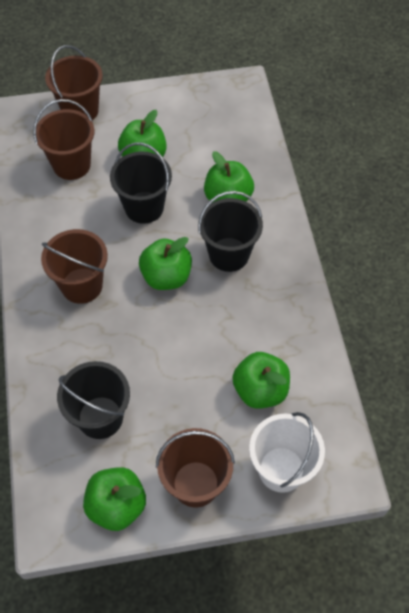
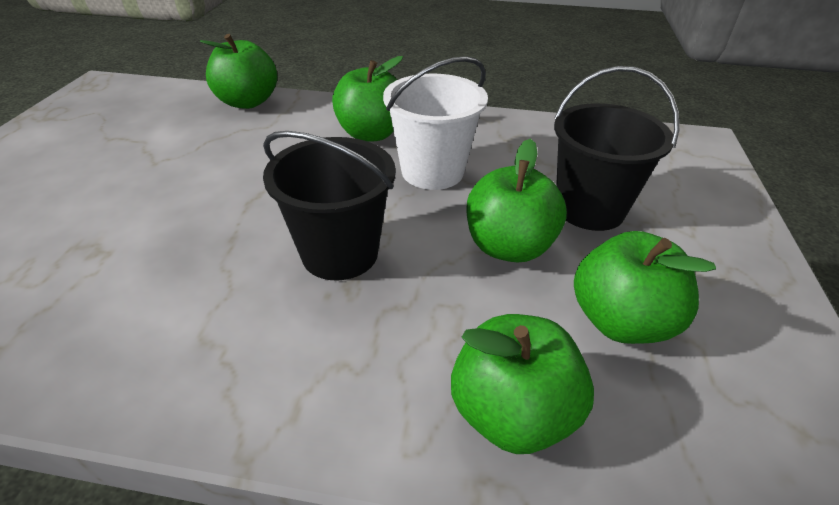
black bucket: [57,361,130,439] [110,143,172,224] [198,191,263,272] = 3 -> [263,131,396,281] [554,66,679,231] = 2
brown bucket: [34,99,95,180] [41,229,108,304] [45,45,103,120] [156,428,235,508] = 4 -> none = 0

